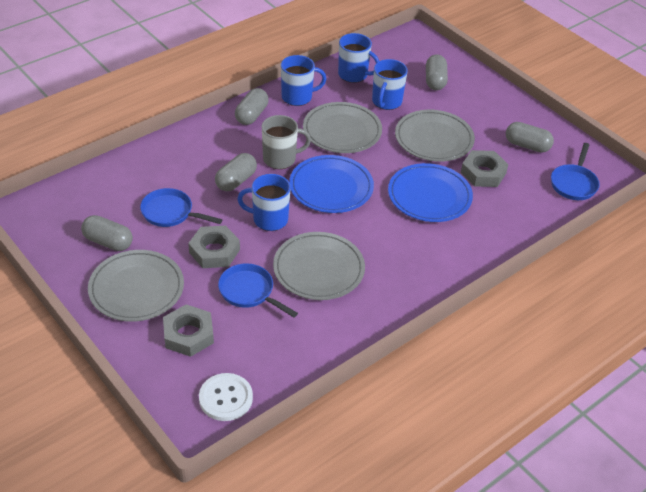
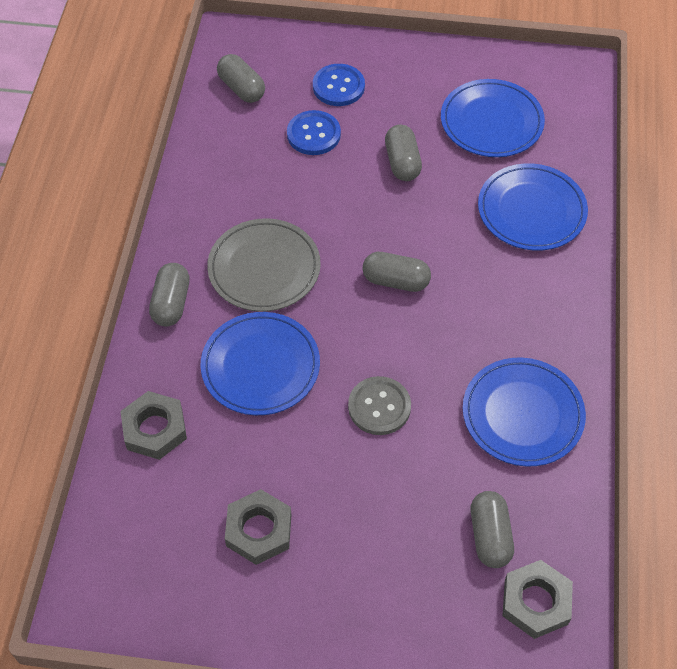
blue button: none = 0 -> [287,110,341,155] [313,64,365,106] = 2
blue mug: [237,174,291,231] [281,55,326,106] [338,33,379,83] [372,59,408,110] = 4 -> none = 0
blue pan: [140,188,222,227] [218,263,298,317] [551,143,600,200] = 3 -> none = 0
blue plate: [289,155,374,213] [388,163,473,222] = 2 -> [200,312,320,415] [441,79,545,157] [463,357,586,467] [478,163,588,251] = 4
grey button: none = 0 -> [348,376,411,435] = 1
grey mug: [262,115,311,169] = 1 -> none = 0
grey plate: [88,250,184,322] [273,232,365,300] [303,102,382,153] [395,110,475,162] = 4 -> [207,218,321,312] = 1
white button: [199,373,253,421] = 1 -> none = 0

